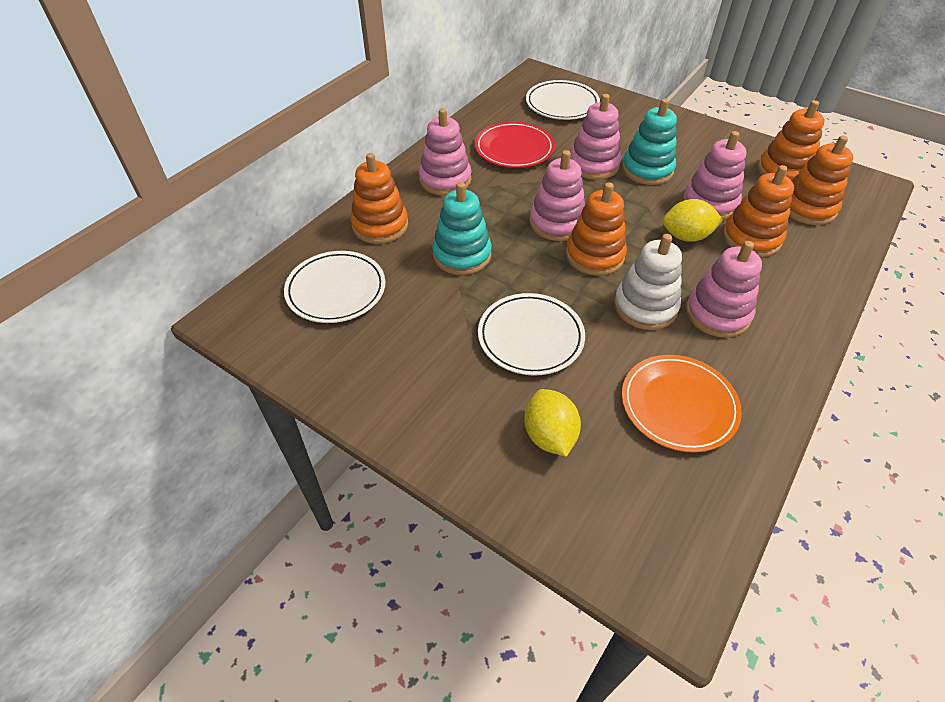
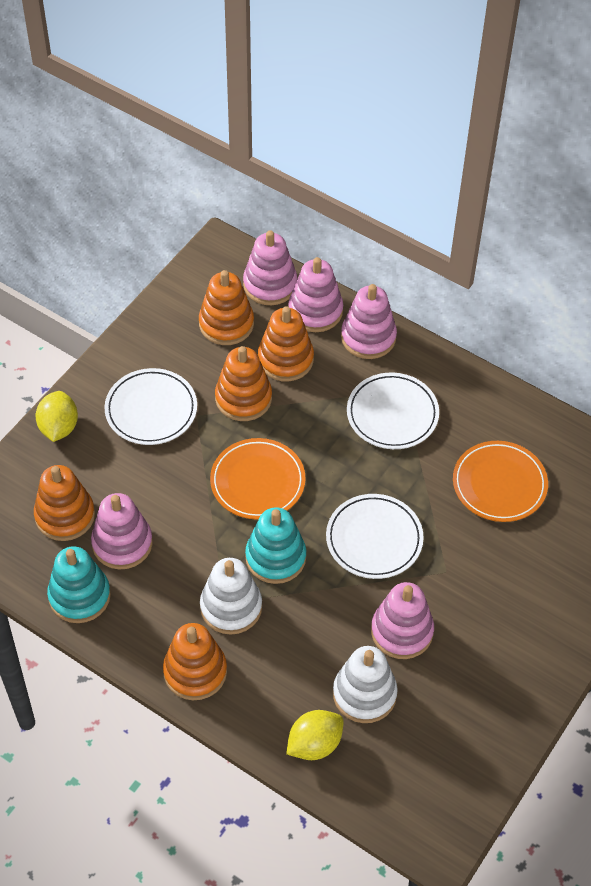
orange plate: [622,355,742,453] = 1 -> [210,438,306,520] [453,441,548,522] = 2
red plate: [475,122,555,168] = 1 -> none = 0
white stacking toy: [614,234,682,330] = 1 -> [200,558,262,635] [333,646,398,723] = 2

